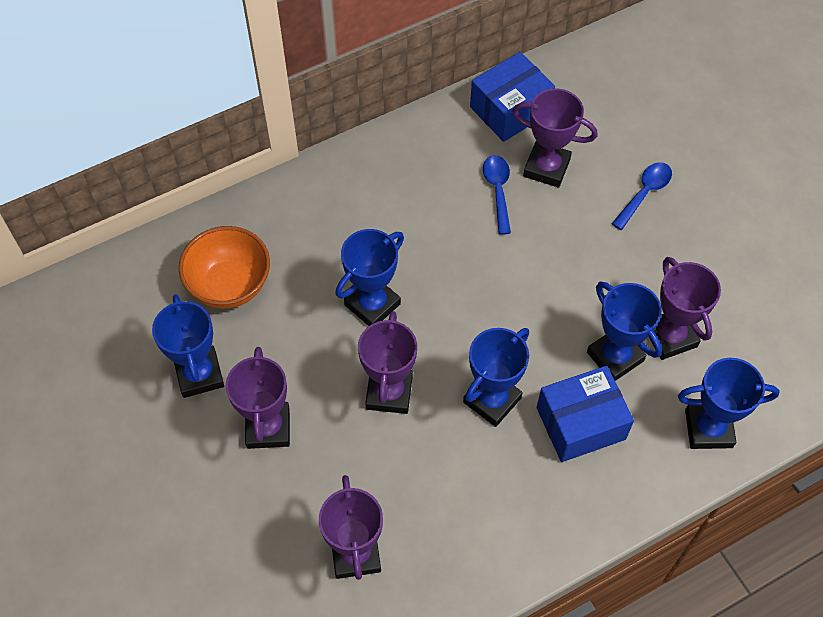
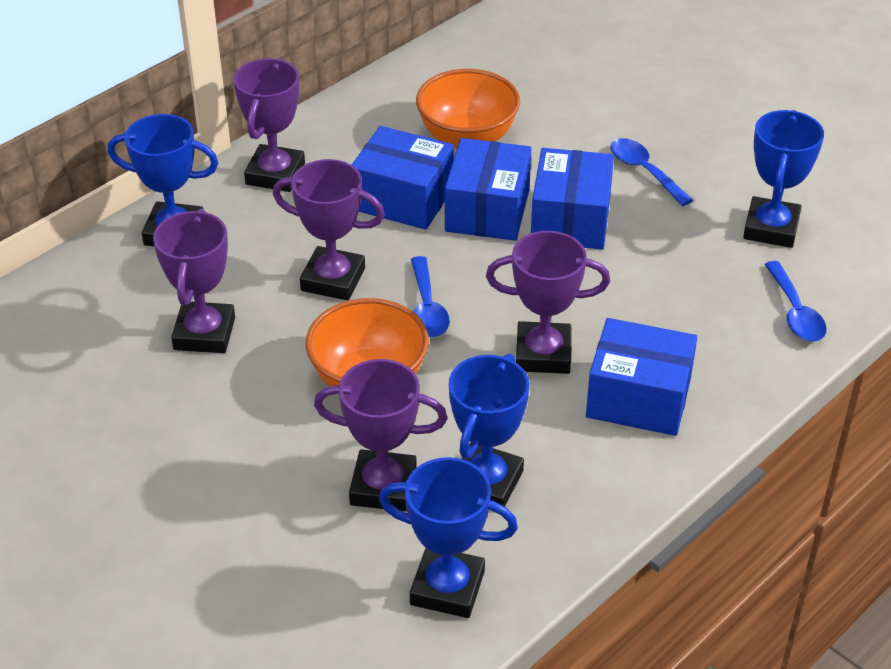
blue box: [470,52,555,142] [537,366,634,462] = 2 -> [352,126,454,230] [445,138,531,241] [531,148,614,250] [586,318,697,436] = 4
blue spoon: [483,155,511,235] [612,162,672,230] = 2 -> [411,256,449,337] [610,138,693,206] [764,261,827,341] = 3
blue trophy: [152,294,224,398] [335,229,404,326] [463,328,529,427] [587,282,662,381] [678,358,780,449] = 5 -> [108,114,218,246] [379,457,518,618] [449,353,529,507] [743,110,824,248] = 4
orange bowl: [179,226,270,309] = 1 -> [305,298,429,387] [416,69,520,149] = 2

